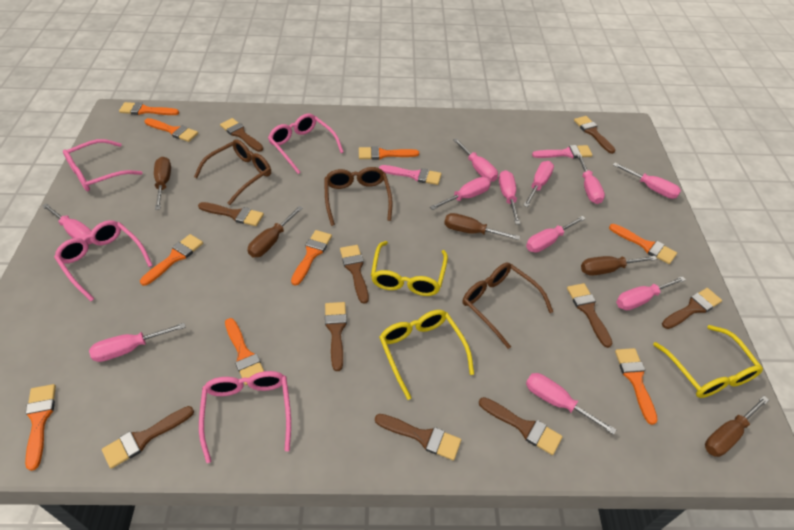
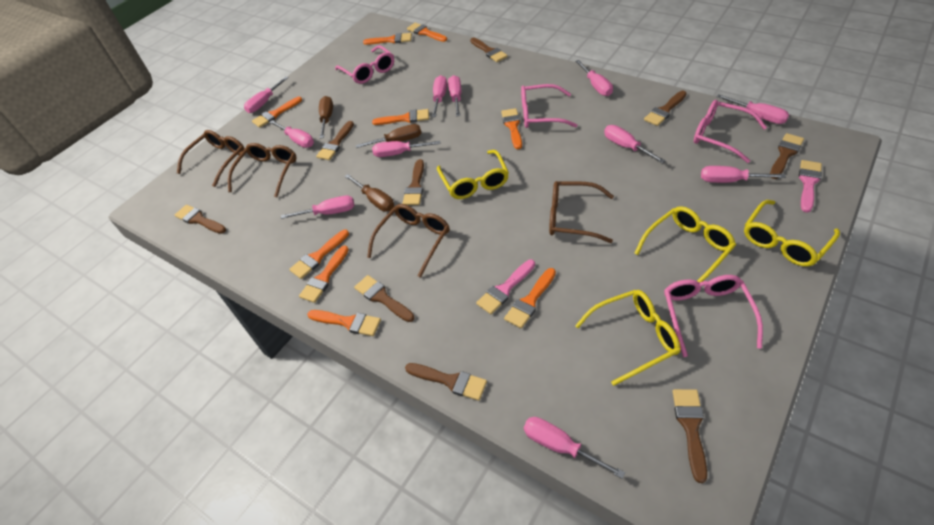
brown brush: [102,406,194,469] [198,202,264,226] [220,118,263,152] [325,302,347,371] [340,245,369,304] [375,414,461,461] [479,397,563,455] [567,283,613,348] [574,116,615,154] [662,288,722,329] = 10 -> [175,205,226,234] [316,121,354,160] [354,275,414,322] [403,159,424,205] [405,363,487,401] [470,37,508,62] [644,91,687,126] [672,389,707,483] [770,133,804,179] = 9
brown glasses: [194,139,271,205] [324,167,393,226] [463,263,553,349] = 3 -> [177,130,245,187] [228,143,297,197] [367,204,449,278] [549,181,614,243] = 4
brown screwdriver: [154,157,171,210] [248,206,303,258] [444,213,520,240] [581,256,657,276] [705,396,769,457] = 5 -> [319,96,333,138] [344,174,394,212] [356,124,421,148] = 3
yellow glasses: [371,241,448,296] [379,310,474,400] [653,325,763,398] = 3 -> [437,150,509,199] [575,290,681,386] [634,206,736,283] [744,200,840,267] = 4

